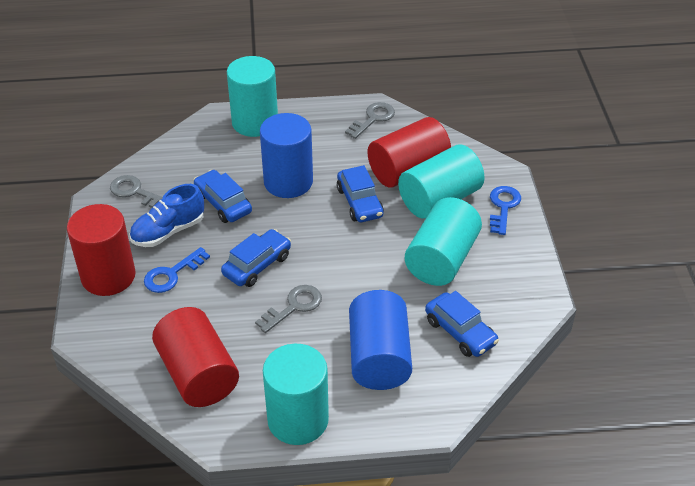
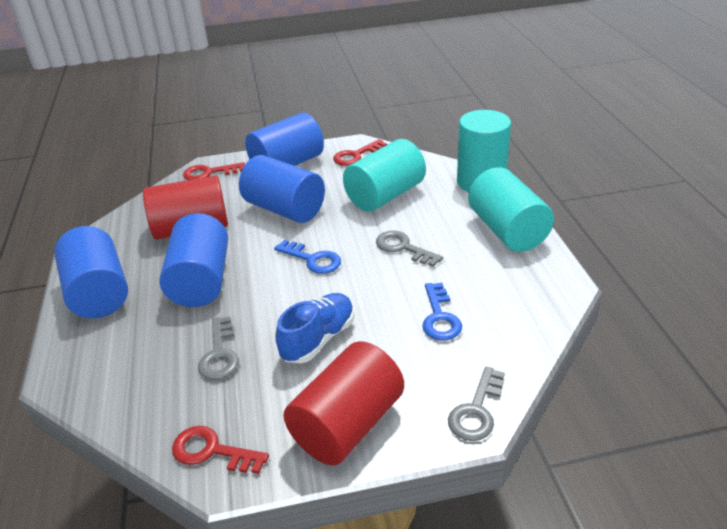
blue car: [194,170,252,223] [221,229,291,287] [337,165,384,222] [425,291,499,357] = 4 -> none = 0
blue cylinder: [260,113,313,198] [349,290,412,390] = 2 -> [54,226,128,318] [160,213,228,307] [239,155,325,223] [245,112,324,166] = 4
red cylinder: [67,204,136,296] [152,307,239,407] [368,117,451,188] = 3 -> [143,176,228,240] [284,341,404,465] = 2
red key: none = 0 -> [172,426,269,474] [183,162,245,180] [333,139,387,166] = 3
turquoise cylinder: [227,56,278,137] [263,344,329,445] [398,144,485,218] [405,197,482,286] = 4 -> [343,139,426,212] [457,110,511,192] [468,167,554,252] = 3

